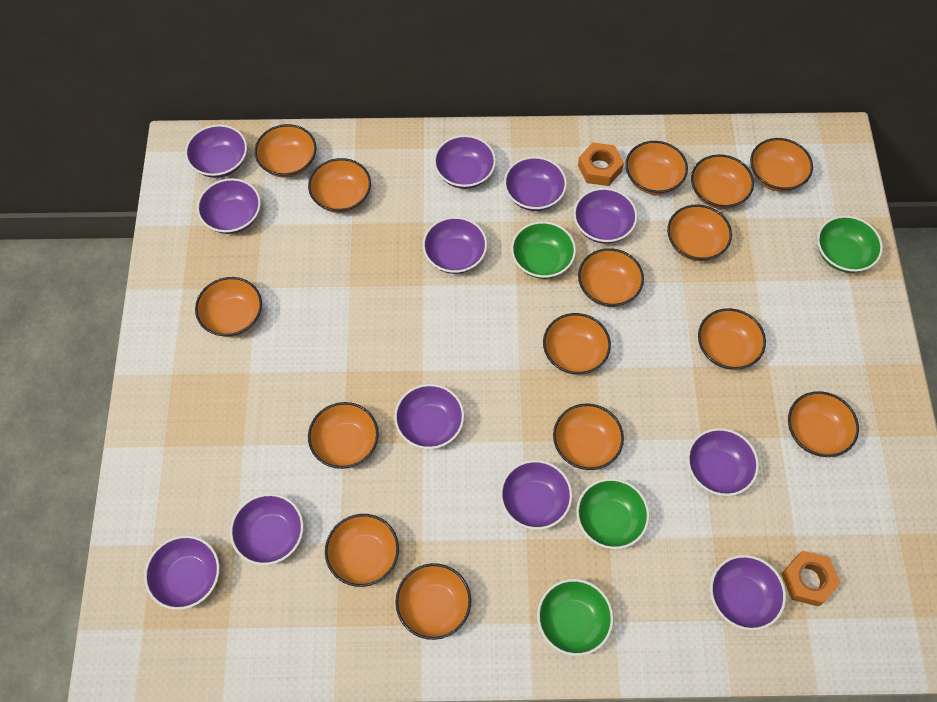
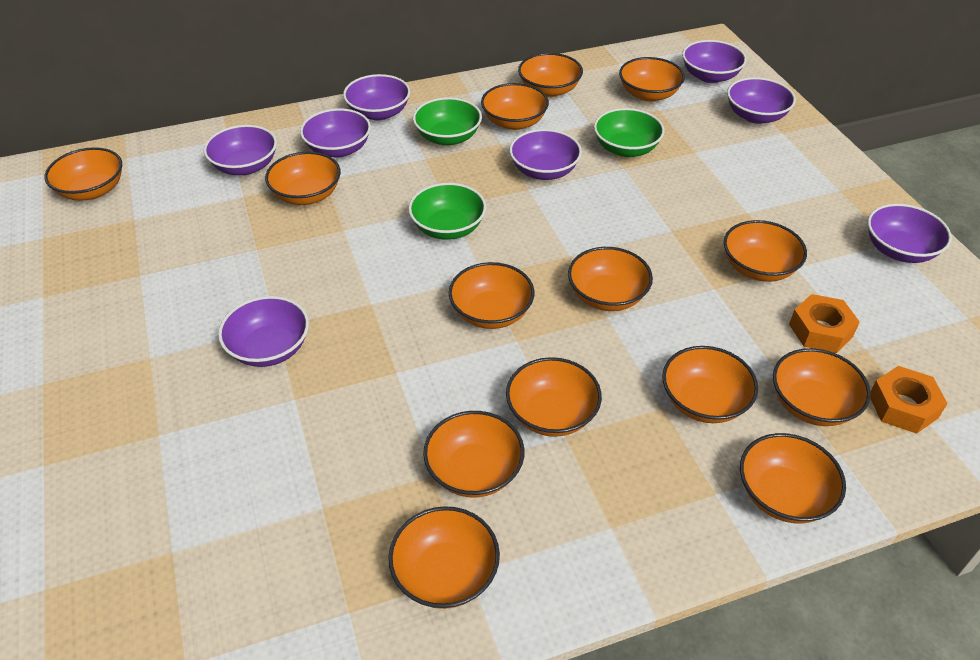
green bowl: [511,221,576,279] [537,579,614,656] [576,478,650,549] [817,216,883,273] = 4 -> [408,183,486,240] [413,97,482,146] [594,108,665,157] = 3
orange bowl: [195,277,262,337] [254,124,317,178] [308,158,371,213] [308,402,379,469] [325,514,399,587] [395,563,471,640] [543,313,611,375] [553,403,624,470] [578,248,644,307] [625,141,688,195] [667,205,732,261] [691,154,754,209] [698,308,766,370] [750,138,813,192] [788,391,859,457] = 15 -> [44,147,122,201] [265,152,341,205] [388,506,500,609] [423,411,524,497] [449,262,535,329] [481,83,549,130] [506,357,602,437] [518,53,583,97] [568,247,653,311] [619,57,685,102] [662,346,758,423] [724,220,807,282] [740,433,846,523] [773,348,871,426] = 14
purple bowl: [144,535,220,610] [185,124,247,178] [197,178,261,234] [230,493,304,565] [394,384,464,449] [423,217,487,274] [434,135,496,189] [500,460,572,530] [504,156,567,211] [573,188,638,244] [687,428,759,496] [710,555,786,631] = 12 -> [204,125,277,175] [218,296,309,367] [300,108,371,158] [343,74,410,121] [509,129,582,180] [682,40,747,83] [727,77,796,124] [868,204,952,263] = 8

